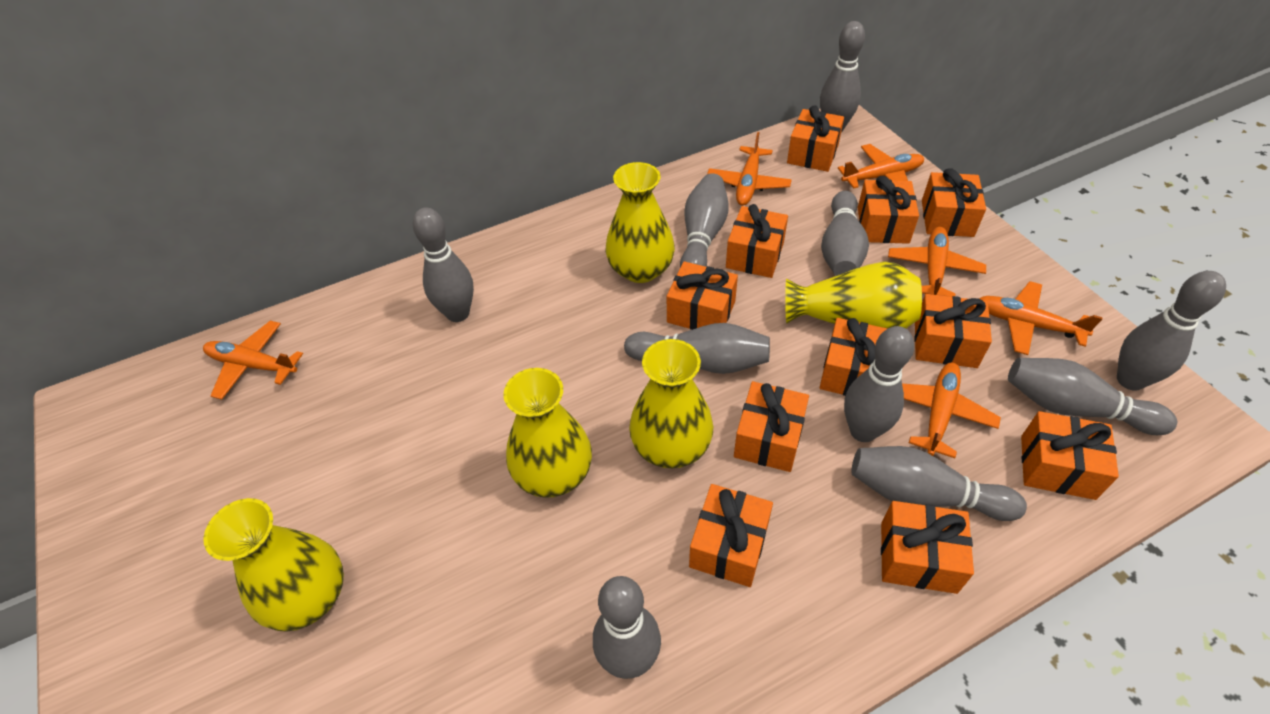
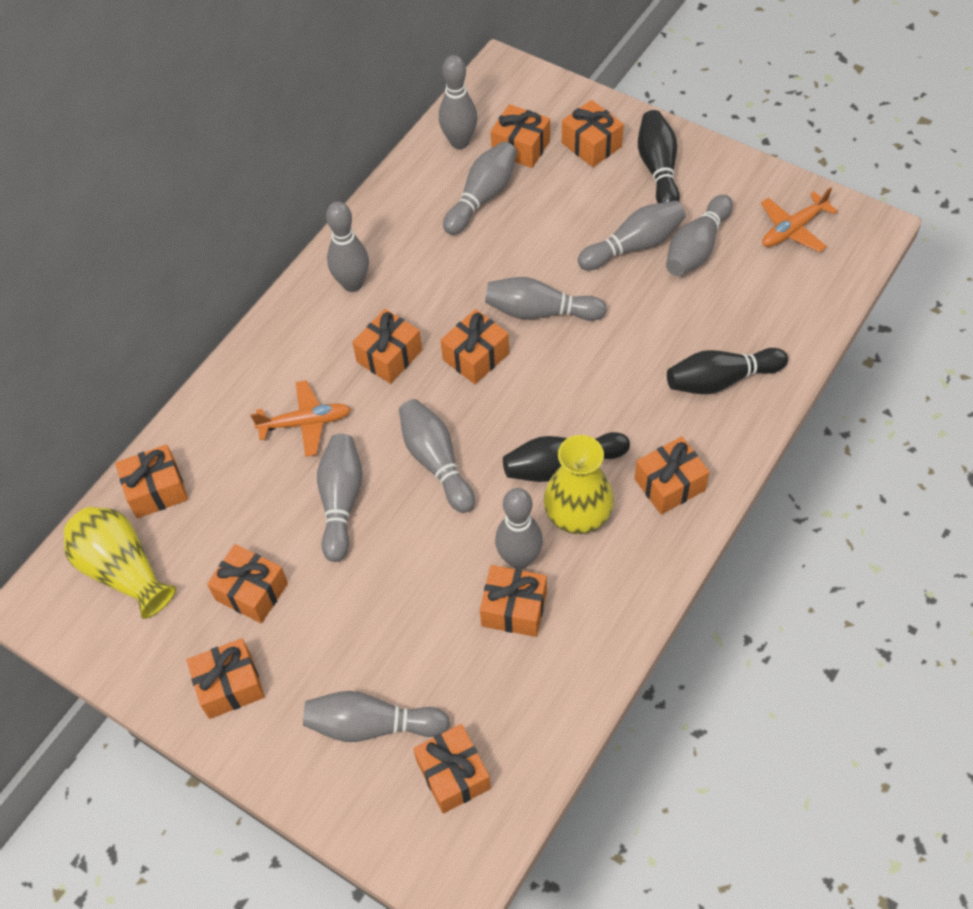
black bowling pin: none = 0 -> [503,432,630,482] [638,110,680,203] [667,348,788,394] = 3
orange gift: [667,261,738,330] [689,484,773,587] [726,204,788,278] [734,381,809,472] [787,105,844,172] [820,318,888,396] [858,176,919,244] [881,501,974,594] [914,294,992,368] [922,168,986,237] [1021,411,1119,500] = 11 -> [115,444,188,518] [186,638,265,719] [207,544,288,623] [352,309,422,384] [413,724,491,814] [441,309,509,384] [480,565,547,637] [491,104,550,168] [562,100,624,167] [635,436,710,515] = 10
orange plane: [203,321,303,400] [707,132,792,206] [838,144,924,189] [888,227,986,297] [902,363,1001,458] [979,281,1103,355] = 6 -> [250,380,351,457] [761,187,838,252] = 2
yellow vase: [204,498,344,632] [503,368,592,498] [606,162,675,283] [629,339,714,468] [785,261,922,328] = 5 -> [64,507,176,619] [544,435,614,534] = 2

